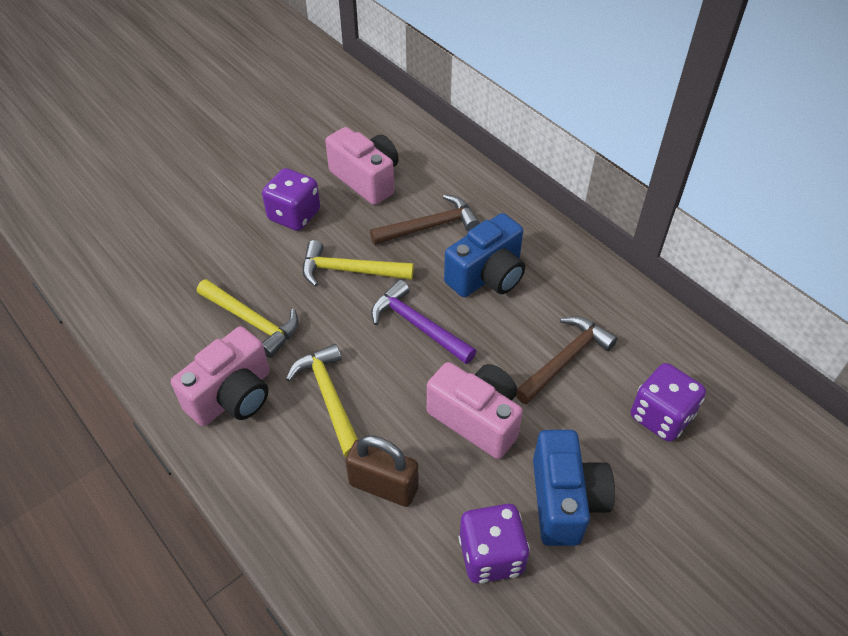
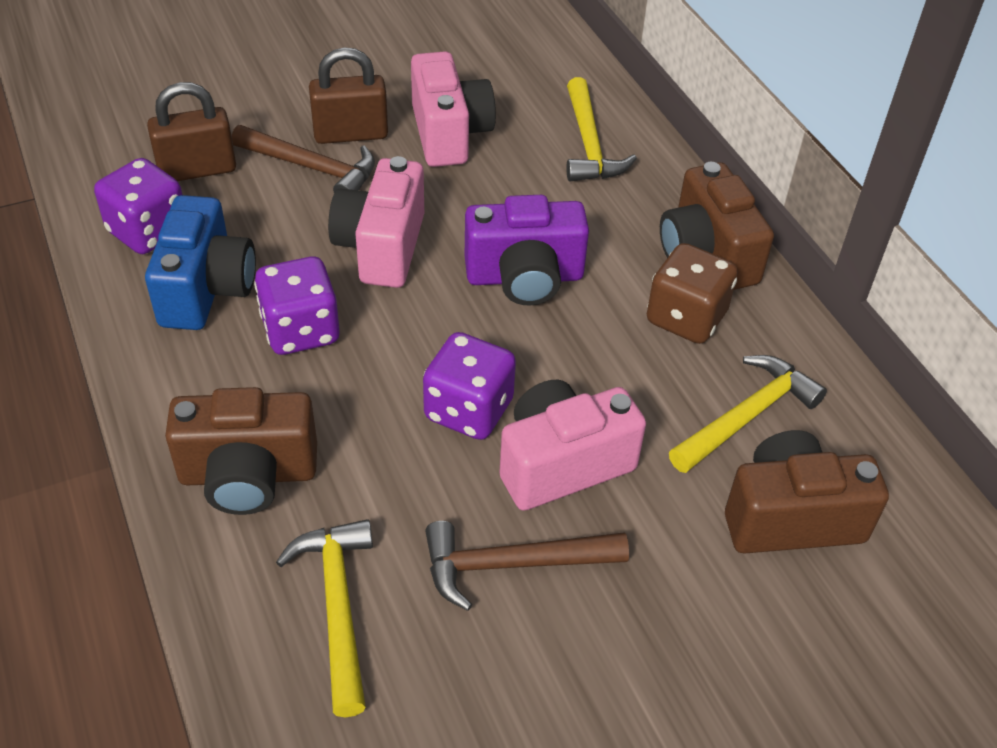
blue camera: [444,213,525,297] [533,430,615,546] = 2 -> [145,195,256,330] = 1
brown camera: none = 0 -> [165,387,317,515] [660,162,774,290] [725,430,889,554] = 3
brown dice: none = 0 -> [647,243,738,344] = 1
brown padlock: [345,435,419,507] = 1 -> [147,82,236,181] [309,47,388,144] = 2
purple camera: none = 0 -> [465,195,589,306] = 1
purple hammer: [371,280,476,364] = 1 -> none = 0

